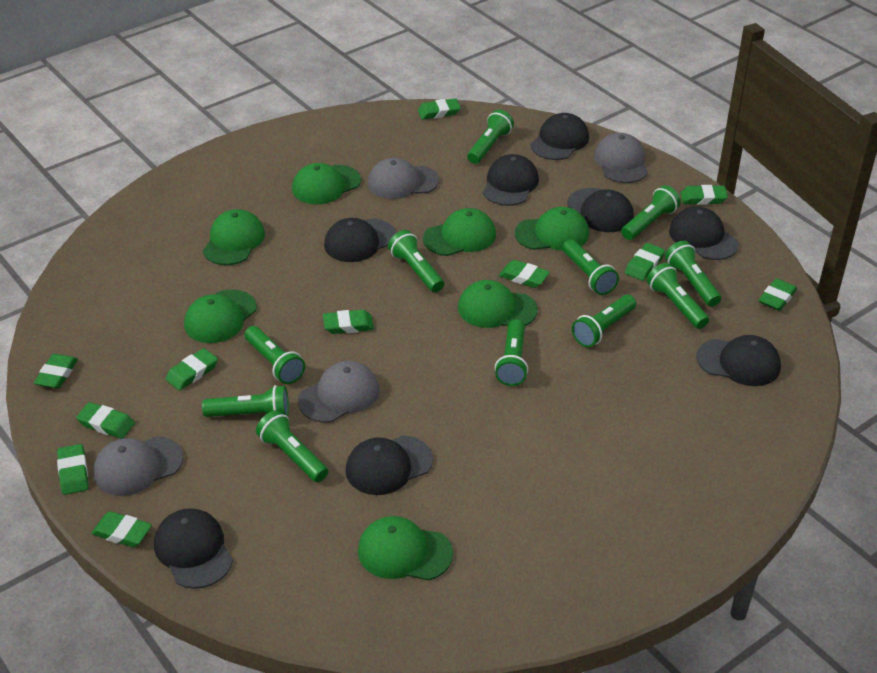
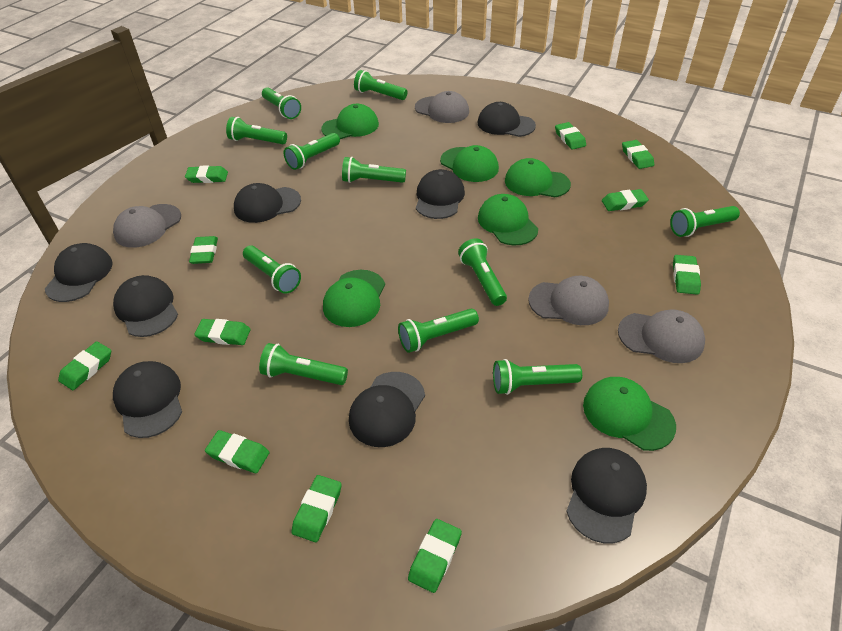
green cap: [184,289,257,343] [203,209,265,265] [292,163,361,204] [358,516,453,581] [423,208,496,256] [458,280,538,328] [515,207,589,250] = 7 -> [321,104,379,139] [323,270,385,327] [440,145,499,182] [478,194,538,245] [505,158,571,197] [583,377,676,451] = 6

